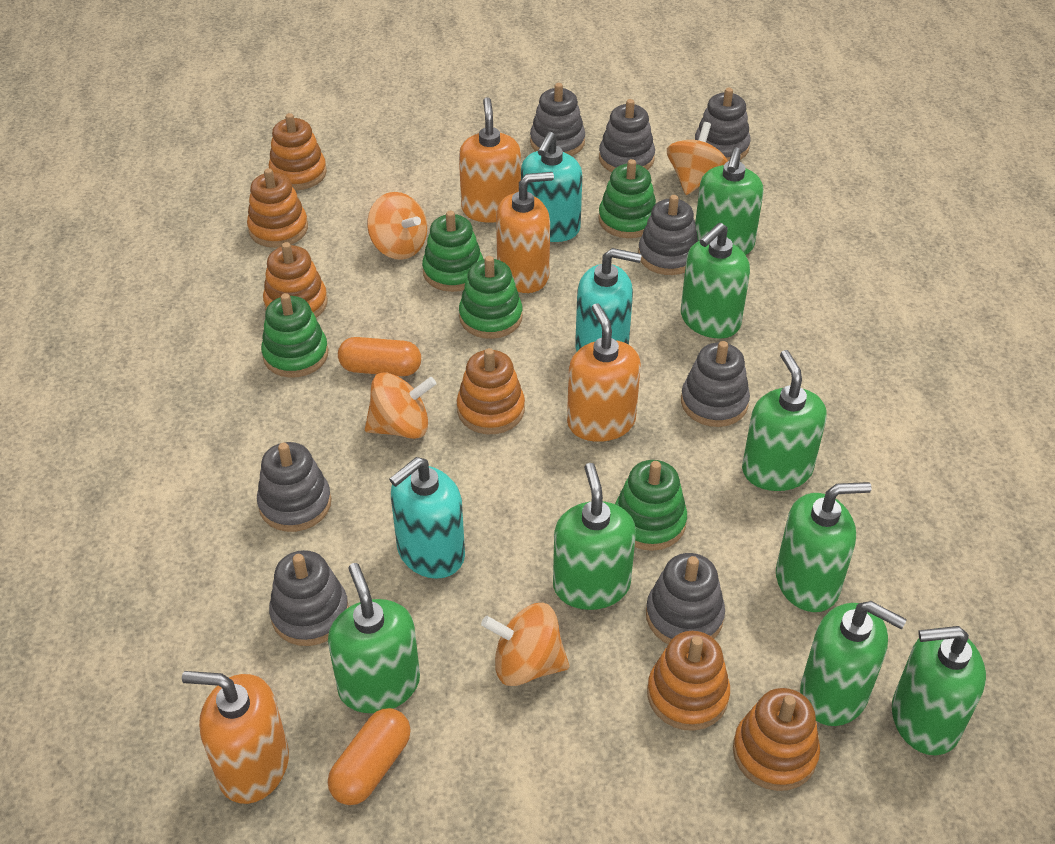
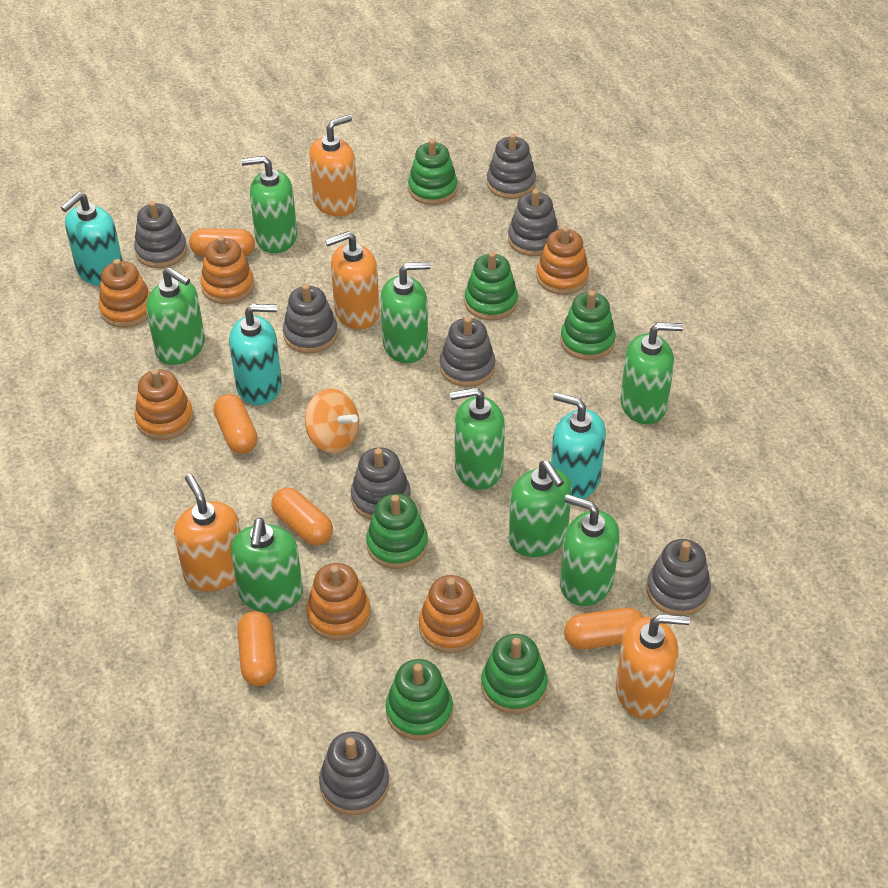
green stacking toy: [261,293,328,378] [422,211,483,292] [459,256,523,339] [598,159,656,238] [615,460,687,551] = 5 -> [366,494,428,569] [385,659,453,740] [408,139,458,205] [464,252,518,320] [481,634,548,714] [560,291,616,360] = 6
orange capsule: [328,708,411,805] [338,337,421,376] = 2 -> [189,228,255,257] [214,394,258,454] [237,611,277,686] [271,487,333,546] [564,607,643,650] = 5
orange spinning top: [365,373,436,439] [367,192,427,260] [481,603,569,686] [667,122,728,195] = 4 -> [305,389,359,453] = 1

